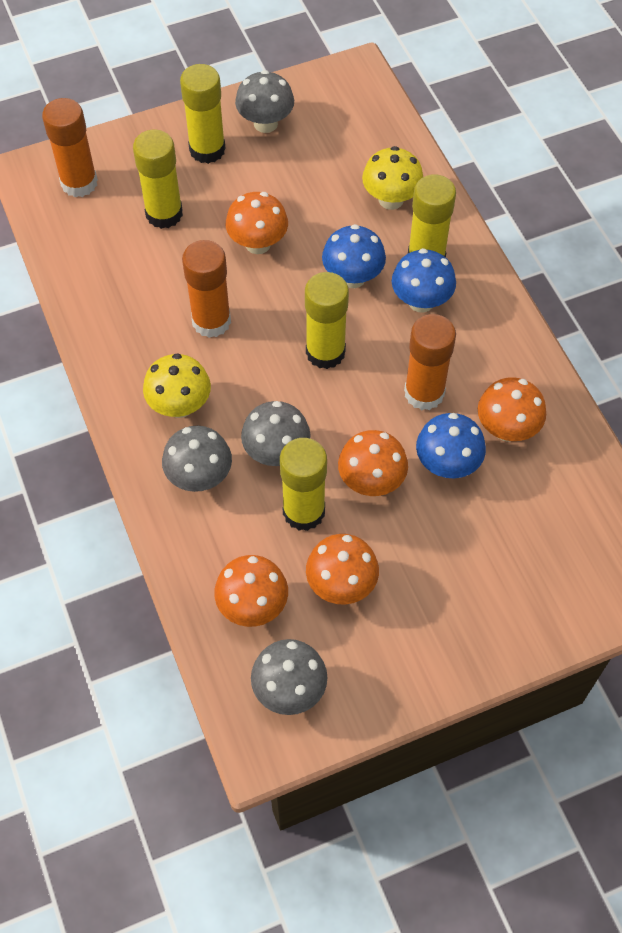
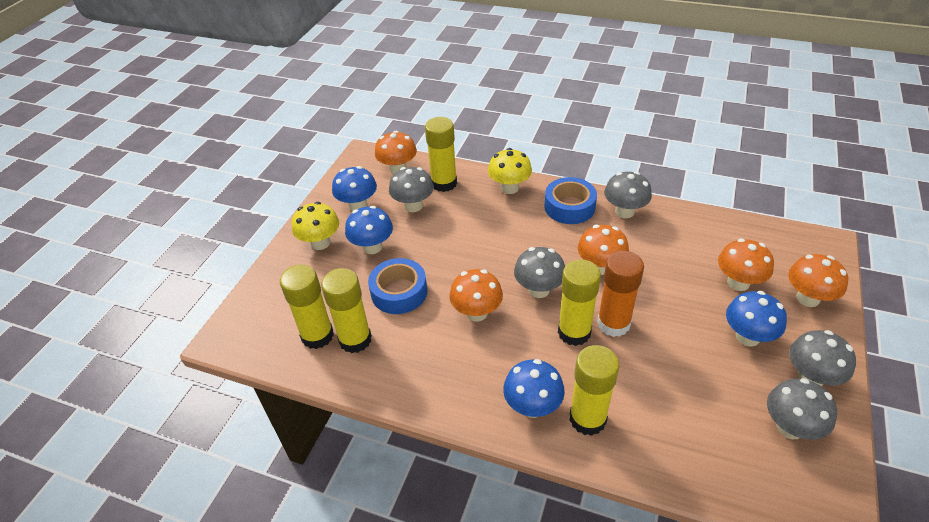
blue mushroom: [322,224,386,288] [392,248,456,313] [416,413,486,478] = 3 -> [332,166,377,211] [345,206,393,254] [503,359,565,418] [726,291,787,347] = 4
blue tape: none = 0 -> [368,258,428,314] [544,177,597,224] = 2
grey mushroom: [162,426,232,492] [235,70,294,133] [241,401,310,466] [251,639,328,715] = 4 -> [389,167,434,212] [514,247,565,298] [604,172,652,218] [767,378,837,440] [789,330,856,386] = 5
orange glue stick: [42,98,98,197] [182,240,231,338] [404,314,456,410] = 3 -> [597,251,644,337] = 1

